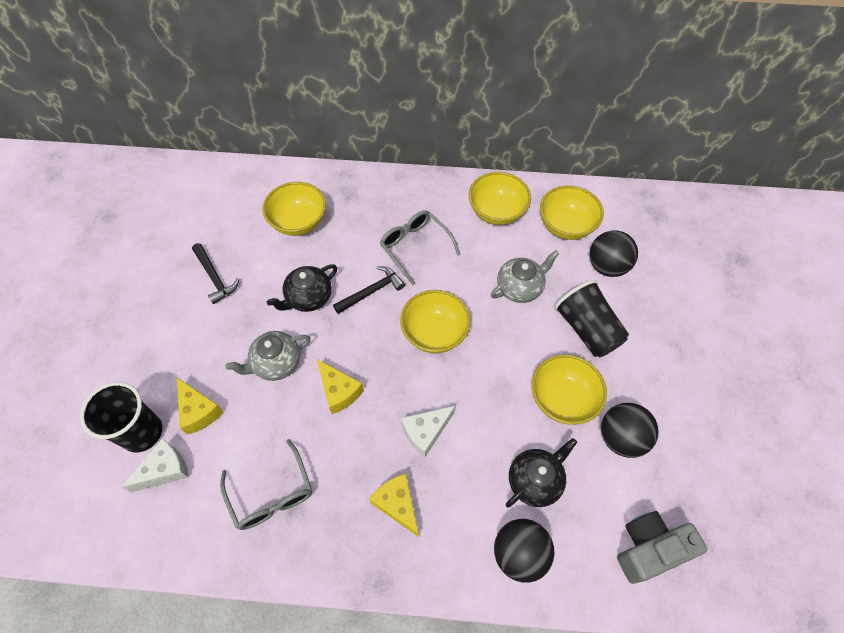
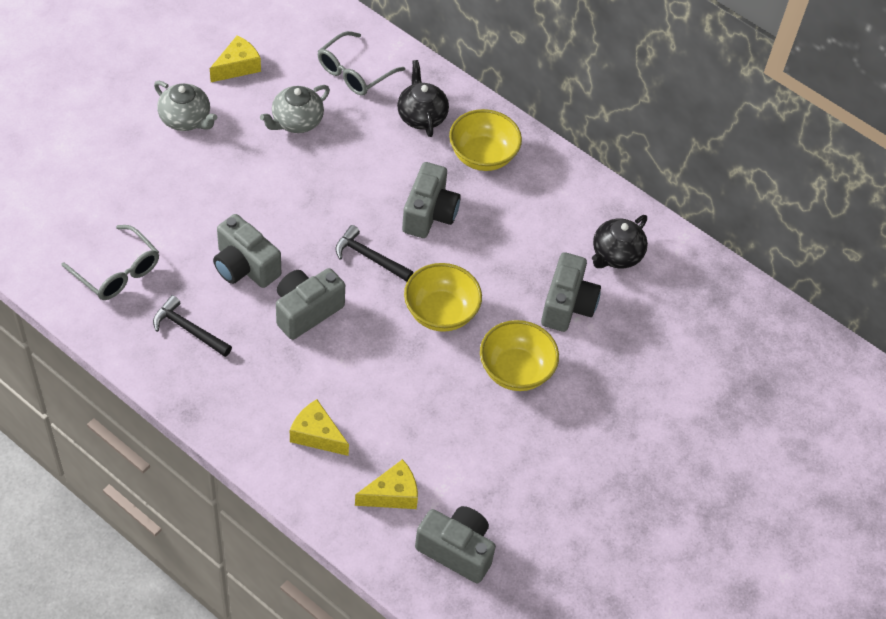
black ball: [494,519,554,583] [589,230,638,277] [601,403,659,458] = 3 -> none = 0
black cup: [80,382,162,452] [554,280,629,357] = 2 -> none = 0
grey camera: [617,511,707,584] = 1 -> [213,214,281,288] [276,268,345,340] [402,162,461,238] [415,506,496,583] [541,252,601,332] = 5
white cheese: [121,438,189,492] [401,406,455,457] = 2 -> none = 0
yellow bowl: [263,182,326,236] [400,290,471,353] [469,172,531,225] [532,354,607,425] [540,185,604,240] = 5 -> [404,263,482,332] [449,109,522,171] [480,320,559,391] = 3

